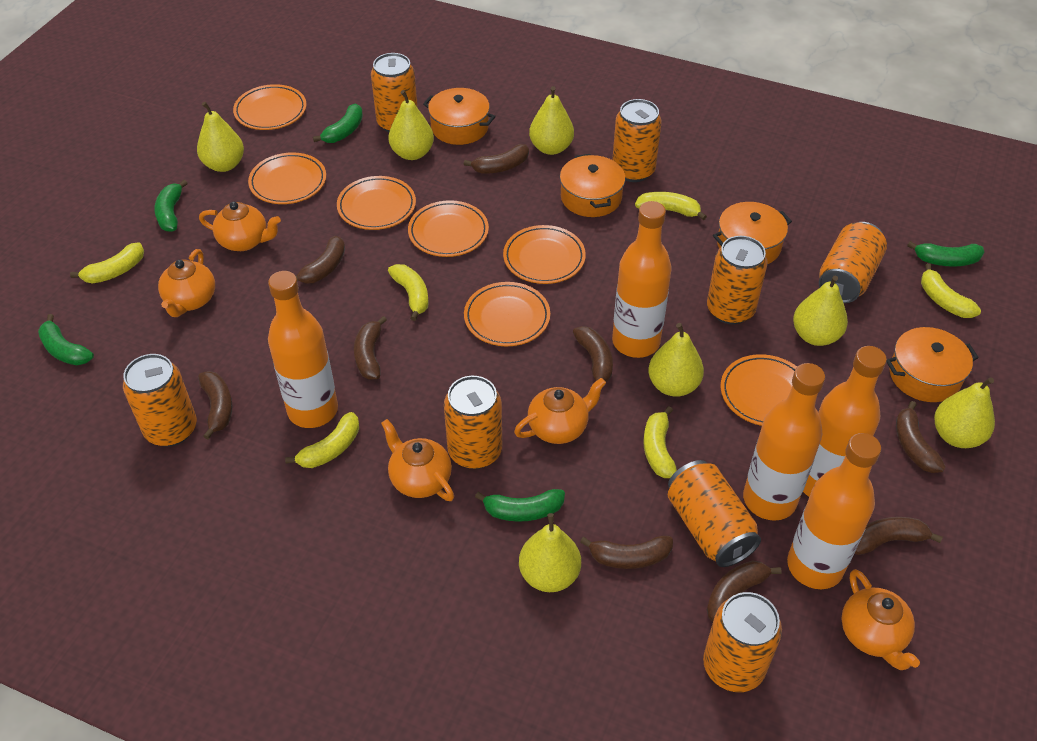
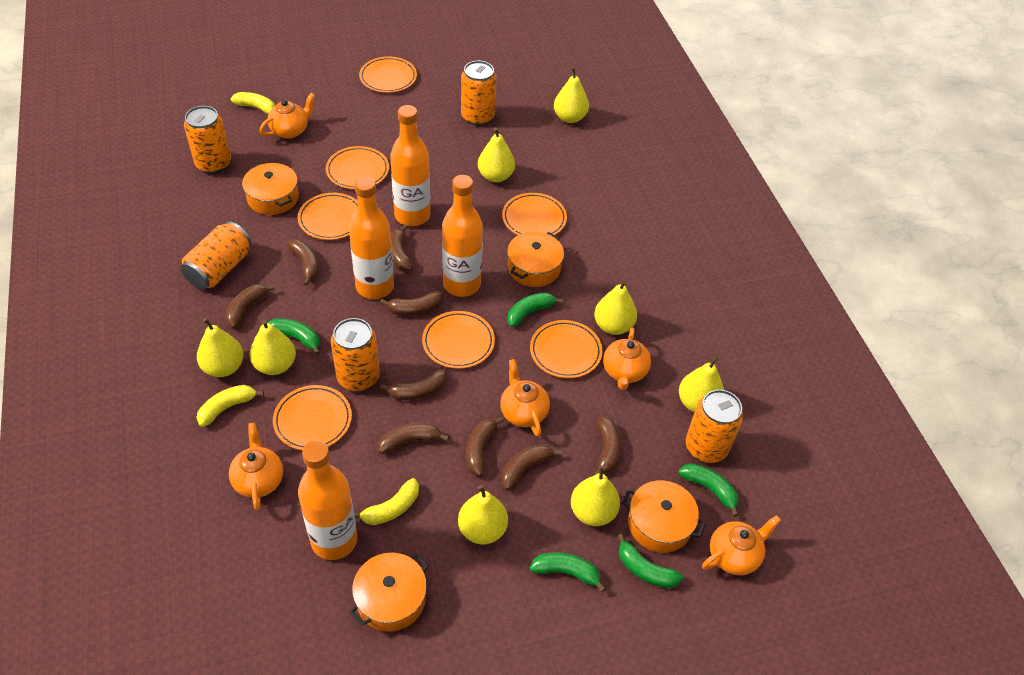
orange bottle: [268,271,338,428] [612,201,672,358] [743,363,825,521] [787,433,881,589] [803,346,887,497] = 5 -> [298,440,357,560] [349,176,394,299] [390,105,430,226] [442,175,483,297] = 4
orange can: [123,354,197,447] [371,53,418,132] [444,376,502,469] [612,99,662,182] [668,460,761,567] [703,592,782,692] [707,236,768,324] [819,222,887,303] = 8 -> [181,222,252,289] [184,106,231,174] [331,318,380,391] [461,61,496,126] [686,389,743,463] = 5
yellow banana: [70,242,144,284] [285,412,359,468] [388,264,429,321] [635,192,707,220] [643,406,677,478] [921,263,981,318] = 6 -> [197,385,264,427] [230,92,275,114] [354,478,419,525] = 3
yellow pear: [197,102,244,172] [388,90,434,160] [519,513,581,592] [529,86,574,155] [648,323,704,397] [793,275,848,346] [934,377,995,448] = 7 -> [197,318,244,377] [250,319,296,375] [458,485,508,544] [478,127,515,182] [554,67,589,123] [571,465,620,526] [594,280,637,335] [679,355,724,412] = 8

